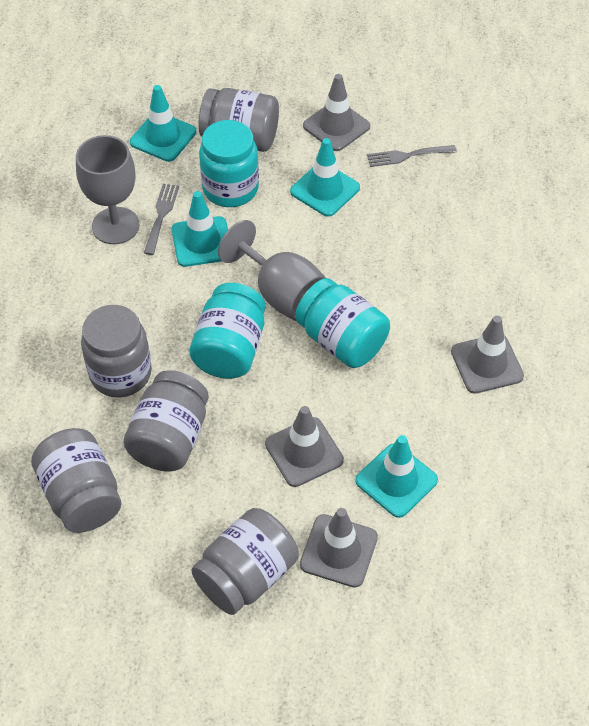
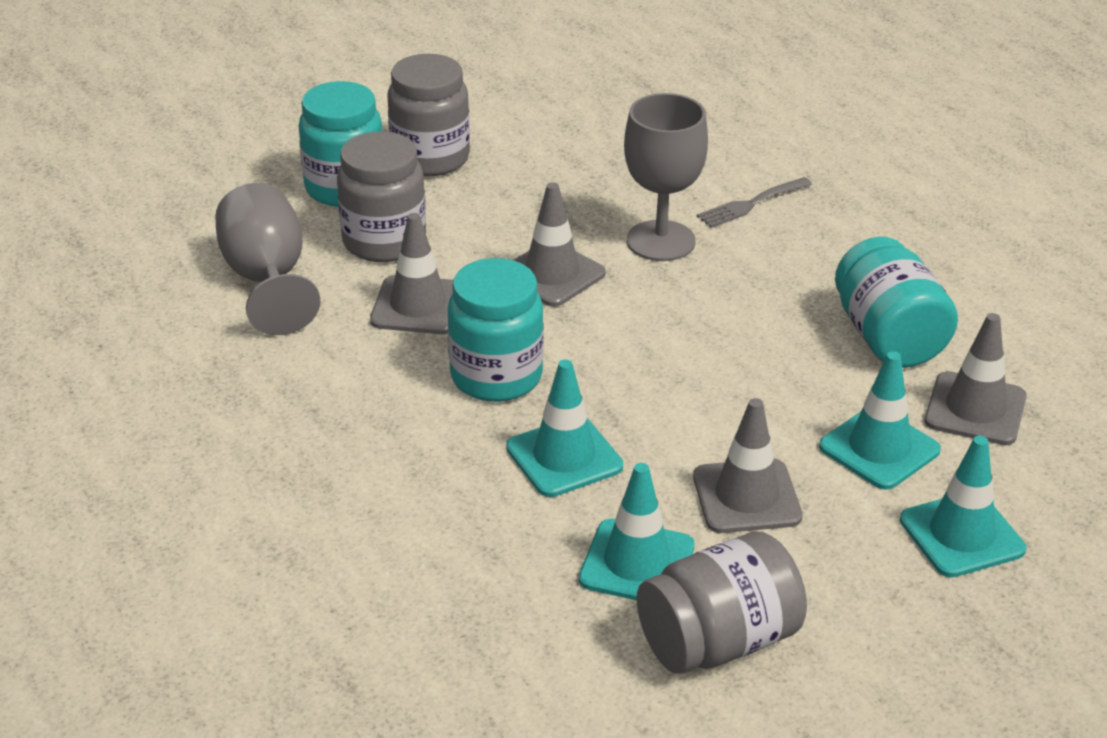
grey fork: [144,184,179,255] [367,145,457,167] = 2 -> [697,177,812,228] = 1
grey jar: [31,428,121,533] [81,305,152,397] [123,370,209,472] [191,508,298,615] [199,88,279,152] = 5 -> [337,132,426,262] [387,54,470,176] [637,532,807,674] = 3

